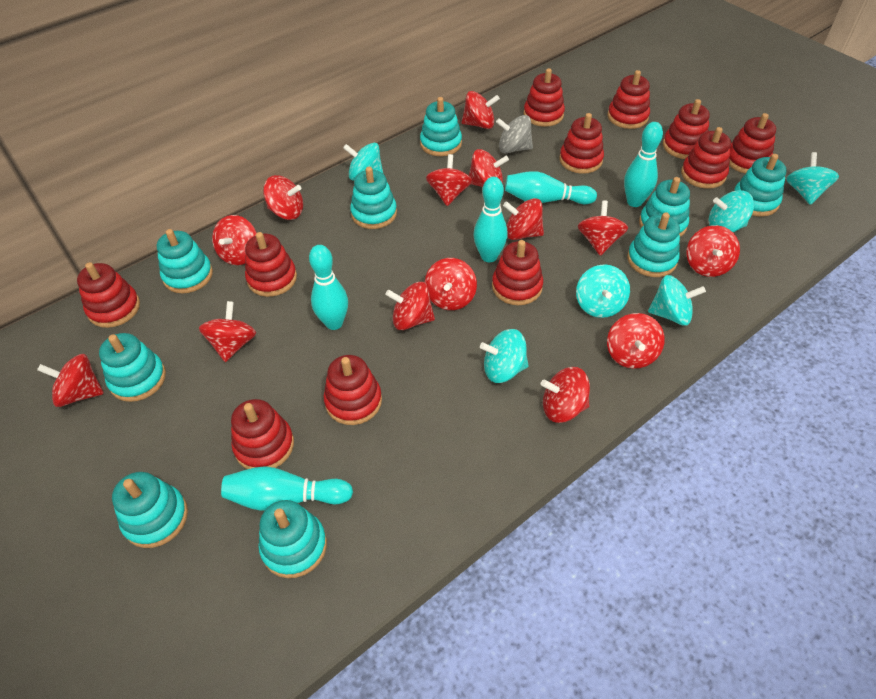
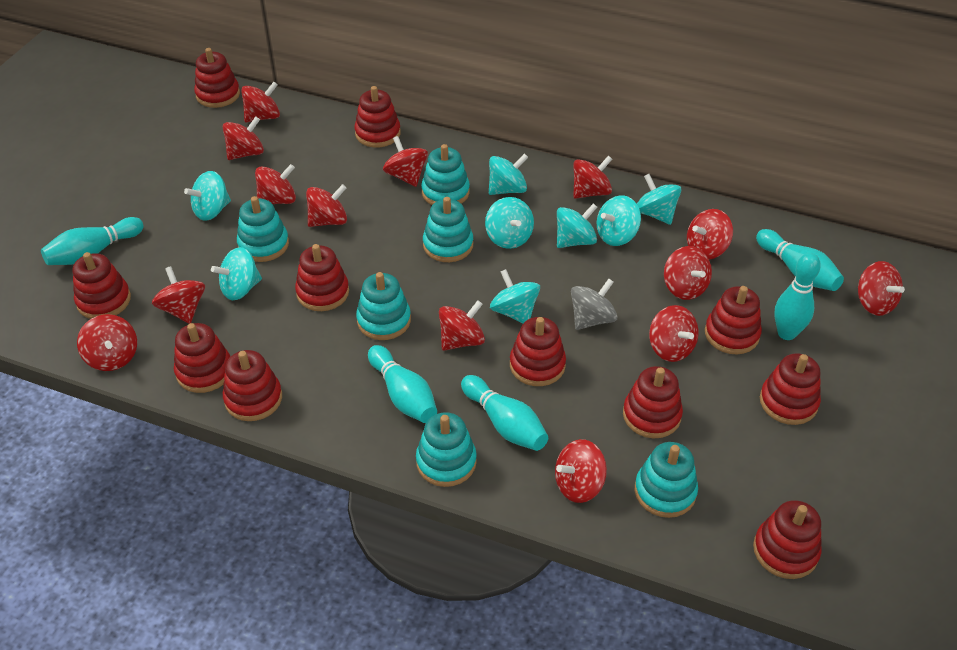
turquoise spinning top: [343,143,383,180] [480,329,528,383] [576,264,630,318] [648,275,706,325] [709,190,754,232] [786,152,839,205] = 6 -> [184,171,231,221] [211,247,262,300] [485,197,534,249] [489,153,528,195] [490,269,540,324] [557,203,597,248] [597,195,641,246] [637,174,681,225] = 8
turquoise stacking toy: [99,333,166,402] [112,472,188,548] [157,229,213,294] [258,500,327,578] [350,167,397,229] [420,97,462,156] [627,212,680,277] [639,177,690,237] [734,154,787,217] = 9 -> [237,196,289,262] [356,272,411,340] [416,412,477,487] [421,144,470,205] [423,197,473,262] [634,442,698,518] = 6

